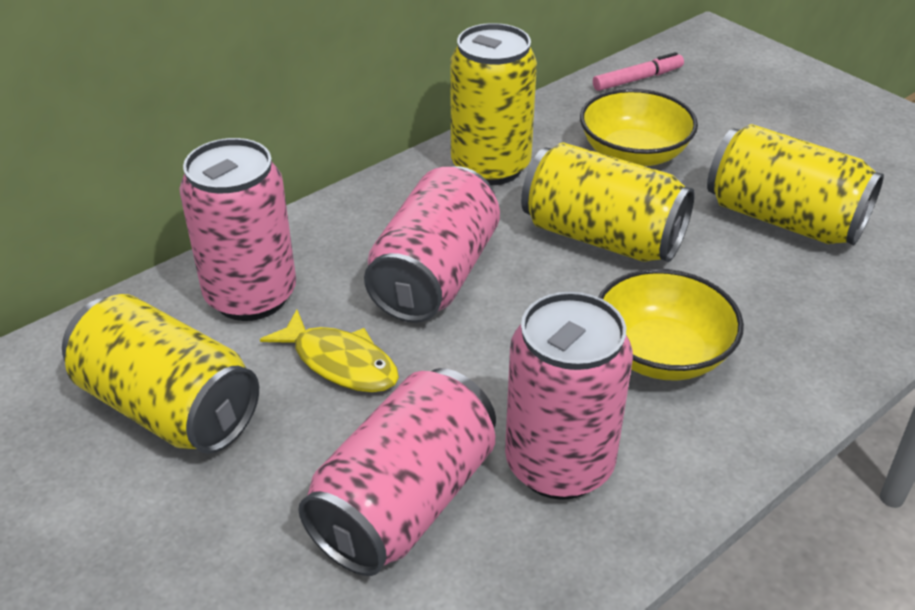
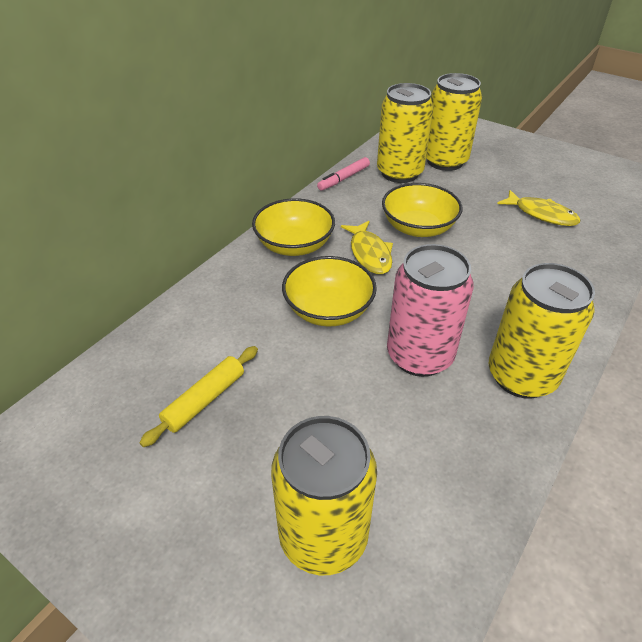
pink can: [179,138,296,321] [298,368,496,576] [364,166,500,323] [505,292,633,500] = 4 -> [387,244,474,377] = 1
yellow bowl: [580,89,698,166] [599,269,744,381] = 2 -> [252,198,335,256] [282,256,377,326] [382,183,462,237] = 3
yellow fish: [260,309,399,392] = 1 -> [341,221,393,274] [497,190,580,226] = 2
yellow rolling pin: none = 0 -> [139,346,258,447] = 1

